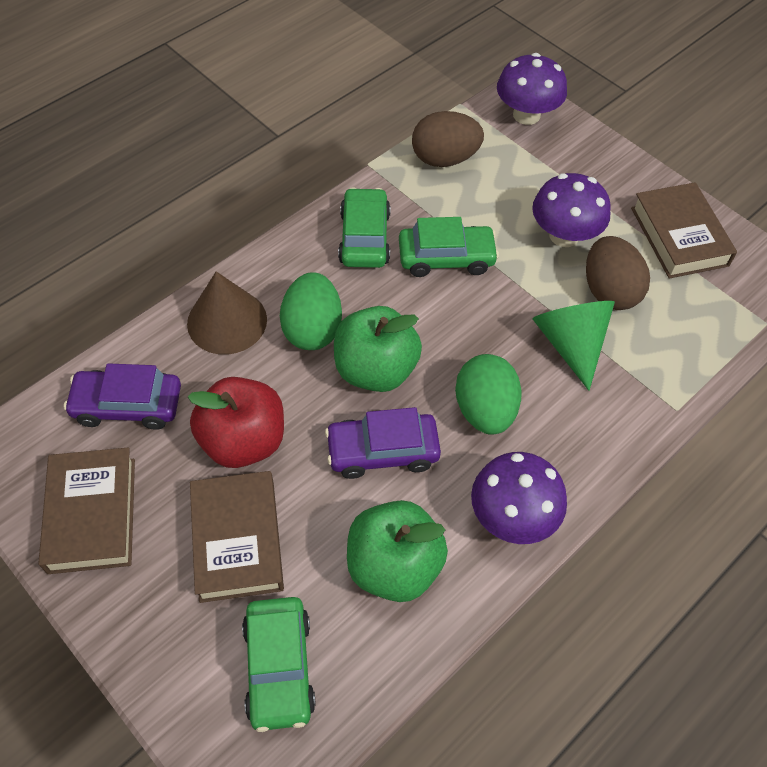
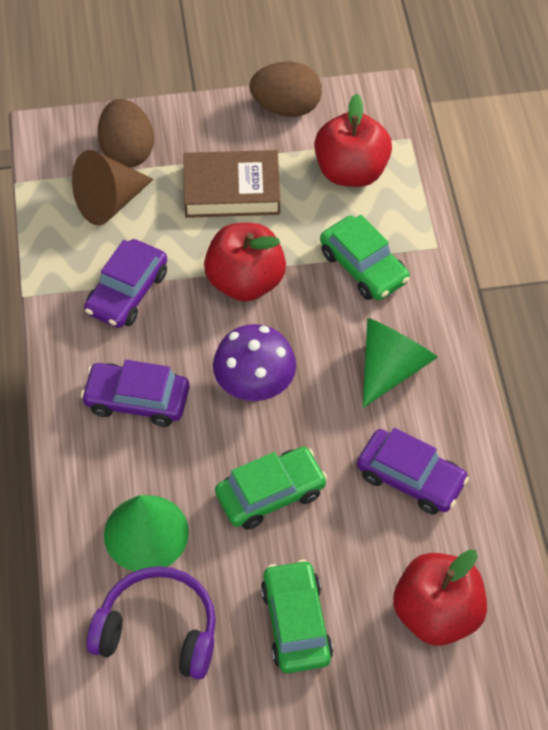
brown book: [38,448,135,574] [190,471,284,603] [631,182,737,279] = 3 -> [184,150,280,218] = 1
green apple: [334,306,422,392] [347,500,448,602] = 2 -> none = 0
green cone: [533,301,615,391] = 1 -> [104,495,189,572] [363,318,438,408] = 2
green egg: [280,272,342,350] [455,354,522,435] = 2 -> none = 0
purple car: [64,363,181,430] [325,407,441,479] = 2 -> [81,360,190,427] [84,239,167,328] [357,428,469,515] = 3
purple headphones: none = 0 -> [87,566,216,680] = 1
purple mushroom: [471,452,567,544] [497,53,567,125] [532,173,611,247] = 3 -> [213,324,296,401] = 1
red apple: [188,377,284,468] = 1 -> [204,223,286,302] [314,94,392,187] [393,549,487,646] = 3

